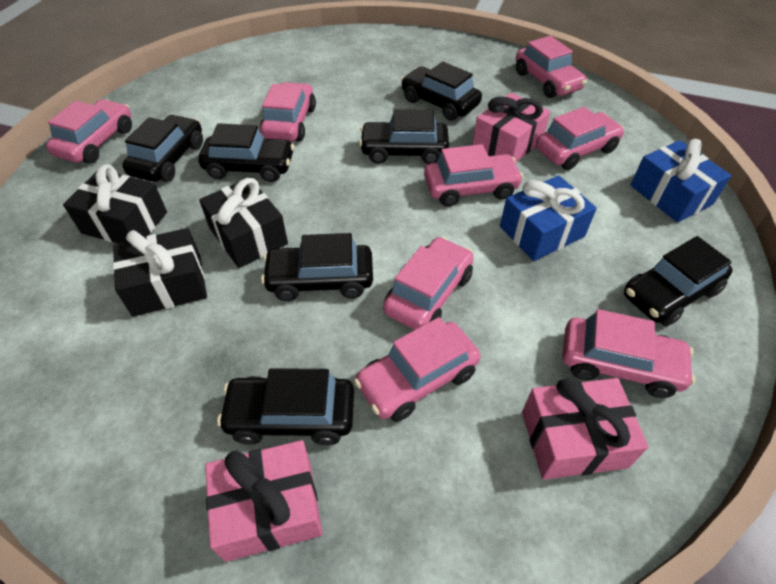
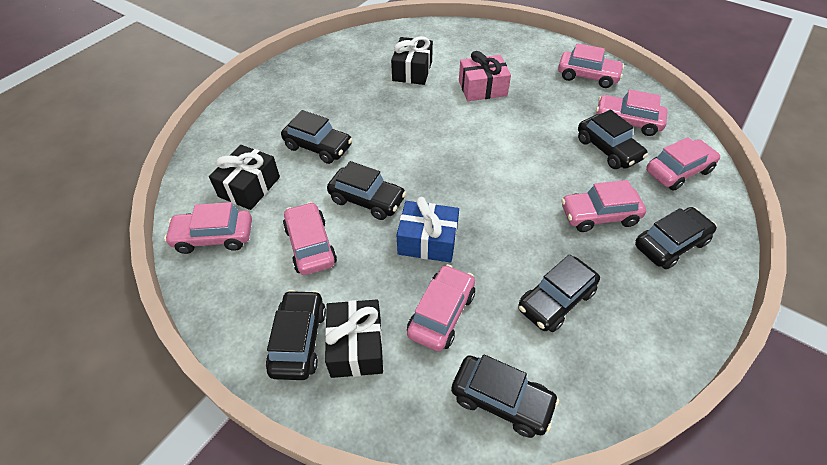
blue gift: [500,175,597,261] [630,139,732,223] = 2 -> [397,197,459,263] = 1
pink car: [46,99,132,164] [259,82,316,142] [354,317,481,422] [383,237,474,330] [424,144,524,206] [516,36,587,98] [536,107,624,170] [562,309,695,398] = 8 -> [164,202,252,254] [283,202,337,275] [407,264,475,351] [558,43,624,88] [561,180,646,232] [596,90,668,136] [646,137,720,191] = 7
pink gift: [205,440,323,562] [473,93,551,162] [522,378,648,480] = 3 -> [459,51,511,101] = 1

